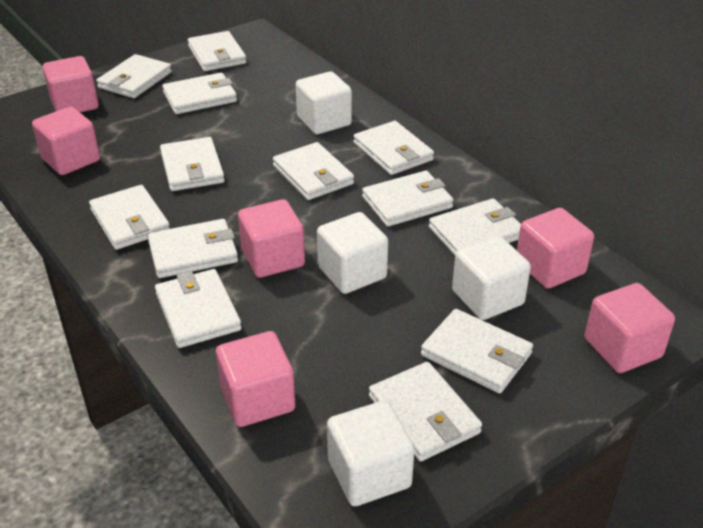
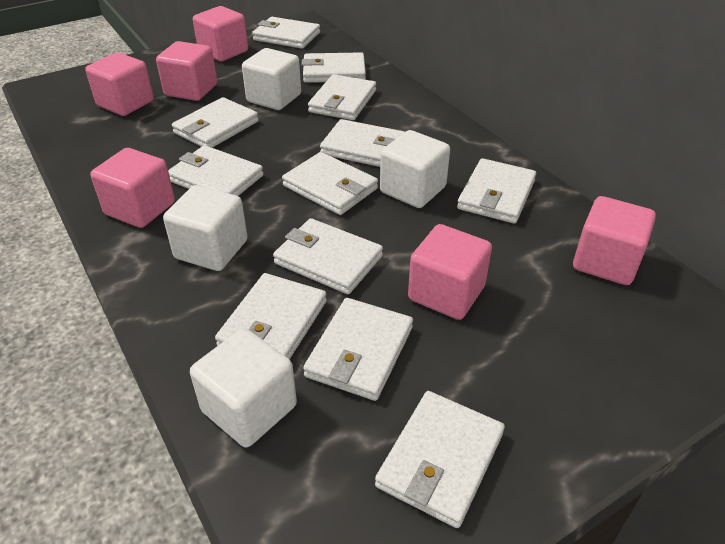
white wallet: [89,185,170,250] [96,54,172,98] [147,219,238,278] [155,269,242,348] [160,137,225,191] [162,73,237,114] [188,31,246,71] [273,142,354,200] [353,121,434,175] [362,170,454,227] [369,362,482,462] [421,309,533,394] [429,198,521,256] = 13 -> [168,145,263,196] [172,97,258,148] [215,273,327,360] [252,17,320,49] [273,218,383,294] [282,152,378,215] [302,52,366,83] [303,298,413,401] [308,74,376,120] [320,119,404,167] [375,391,505,528] [457,158,536,223] = 12

